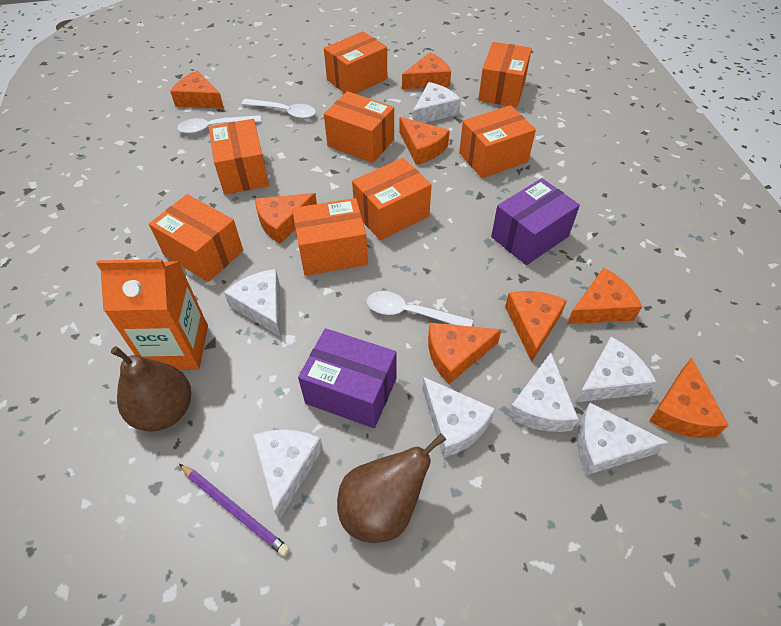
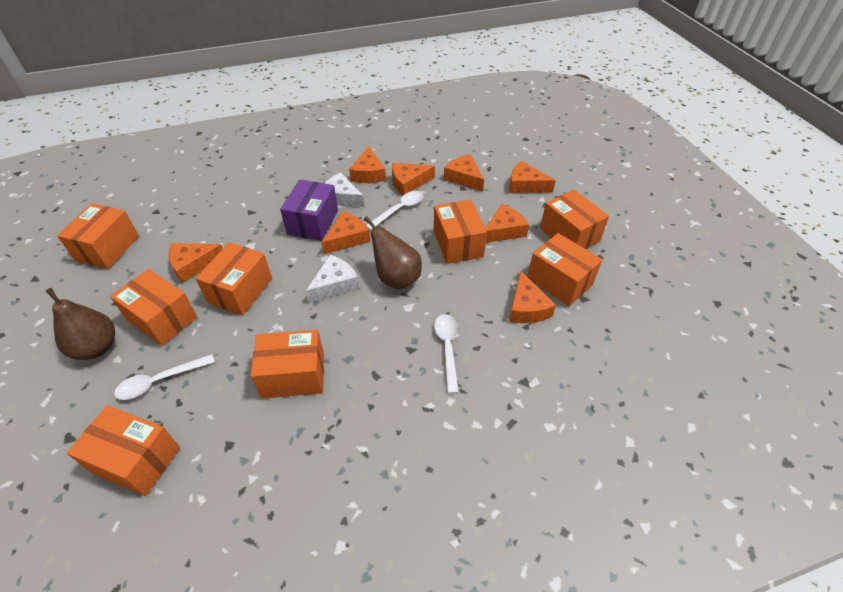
orange carton: [96,259,208,370] = 1 -> none = 0
purple box: [298,328,397,428] [491,178,580,265] = 2 -> [280,180,338,241] = 1
purple pencil: [179,464,290,556] = 1 -> none = 0
white cheese: [224,269,281,337] [253,429,323,520] [413,82,461,123] [422,377,495,458] [508,353,578,432] [575,337,656,402] [577,403,668,475] = 7 -> [306,255,359,302] [325,172,364,207] = 2

